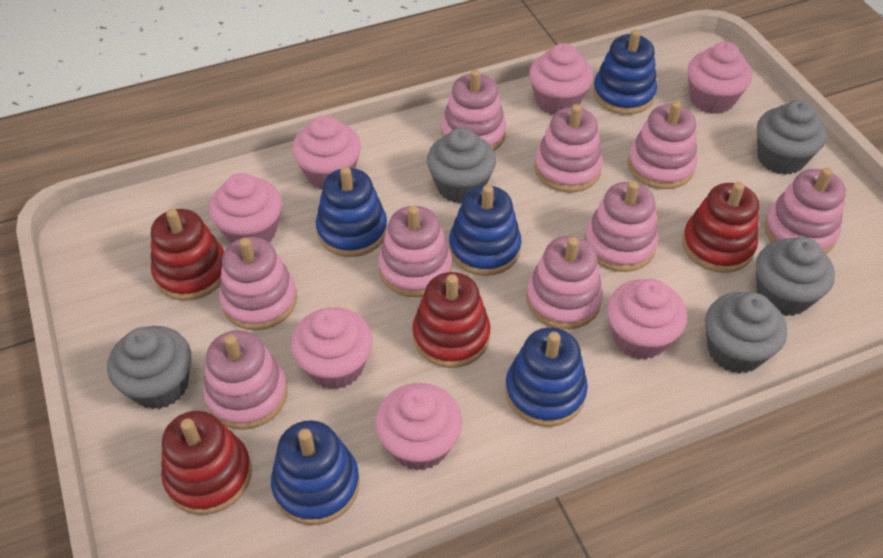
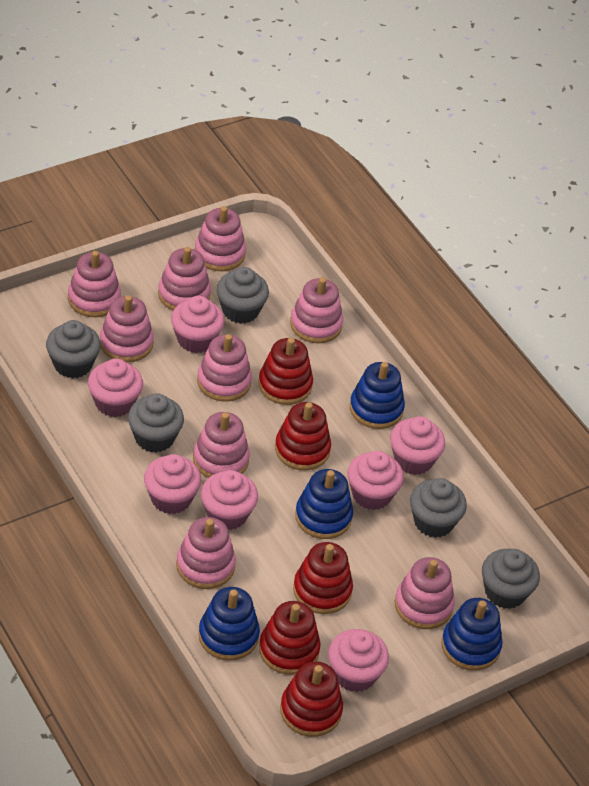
blue stacking toy: [271,420,360,525] [316,167,388,257] [449,185,522,276] [505,327,588,427] [593,30,657,115] = 5 -> [198,587,260,661] [295,469,353,539] [350,362,405,429] [441,598,503,671] = 4
red stacking toy: [151,209,225,301] [161,411,252,515] [412,272,490,368] [682,182,759,273] = 4 -> [259,338,313,405] [259,601,321,675] [275,402,331,471] [280,661,343,737] [293,542,353,614] = 5

